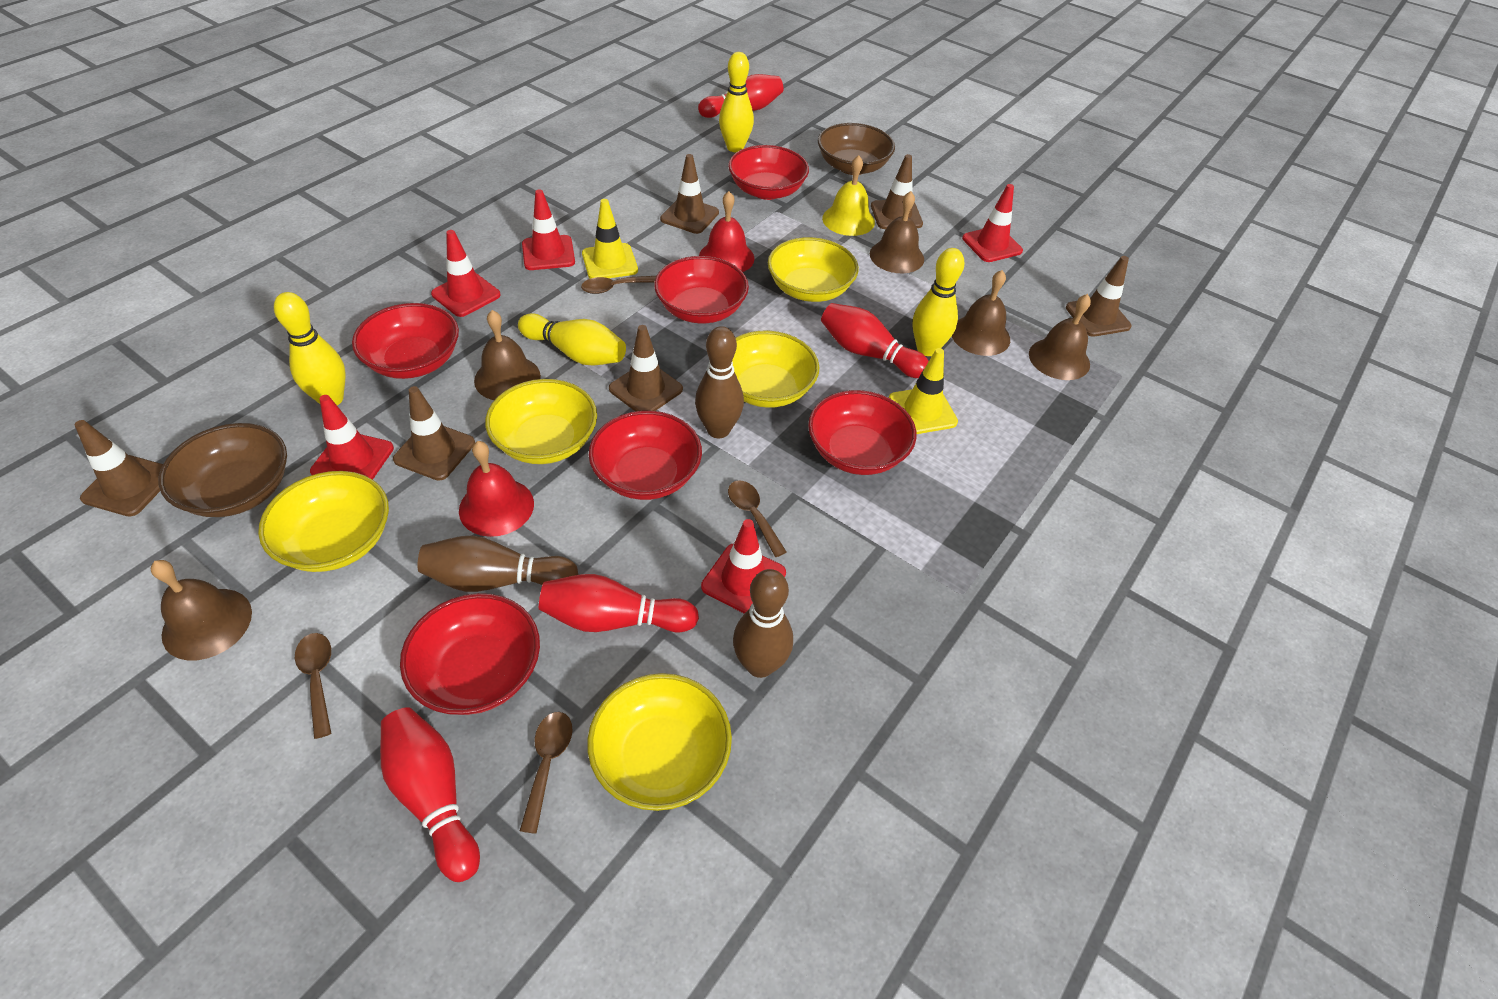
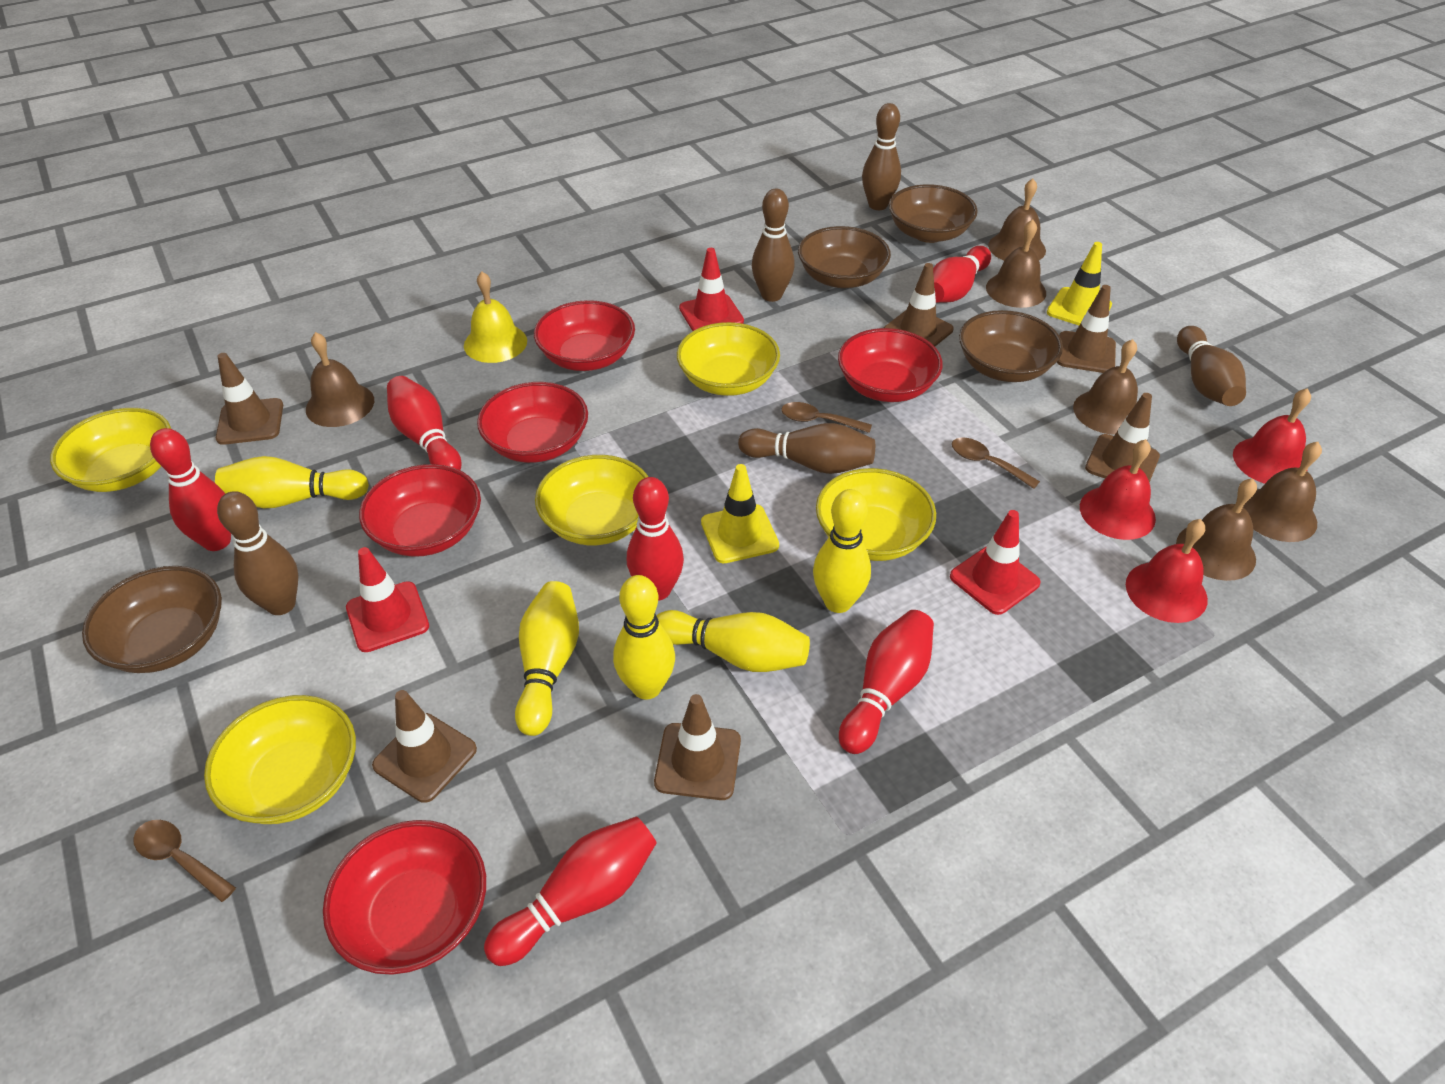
brown bell: [150,560,252,660] [474,310,541,400] [870,191,924,273] [952,270,1010,356] [1029,294,1091,380] = 5 -> [306,332,374,427] [986,219,1046,308] [988,179,1046,260] [1073,339,1138,435] [1176,478,1257,581] [1243,442,1322,542] = 6
brown bowl: [159,423,287,517] [818,123,895,175] = 2 -> [82,566,222,673] [798,226,891,288] [889,184,978,243] [959,310,1063,382] = 4
brown bowling pin: [417,535,578,592] [695,326,744,439] [733,569,793,678] = 3 -> [217,491,298,615] [738,423,875,474] [752,189,795,302] [862,103,901,210] [1177,326,1246,406] = 5
brown spoon: [295,633,331,739] [520,712,572,834] [581,276,656,294] [728,480,787,557] = 4 -> [133,820,236,902] [781,402,872,433] [952,438,1040,489] = 3
red bell: [459,441,534,537] [699,191,755,272] = 2 -> [1080,439,1156,540] [1126,519,1208,623] [1233,388,1311,484] = 3
red bowl: [352,303,459,379] [400,593,540,715] [588,411,702,500] [654,256,749,323] [728,145,809,200] [808,390,916,475] = 6 -> [323,820,486,975] [359,464,481,557] [477,382,588,463] [534,300,635,371] [838,328,943,402] = 5
red bowling pin: [380,707,480,882] [539,574,699,632] [698,74,783,118] [821,303,929,378] = 4 -> [150,428,231,551] [387,376,462,470] [484,816,657,966] [627,477,684,601] [839,610,934,754] [933,246,991,303] = 6
red traffic cone: [310,395,394,479] [431,230,501,317] [522,189,575,270] [701,519,786,614] [962,184,1023,262] = 5 -> [346,547,429,652] [679,248,744,331] [950,510,1041,615] = 3
yellow bowling pin: [274,292,345,405] [518,313,626,366] [719,52,754,152] [913,248,965,356] = 4 -> [215,456,369,508] [515,581,579,736] [613,575,675,700] [656,610,810,672] [813,489,871,613] = 5

